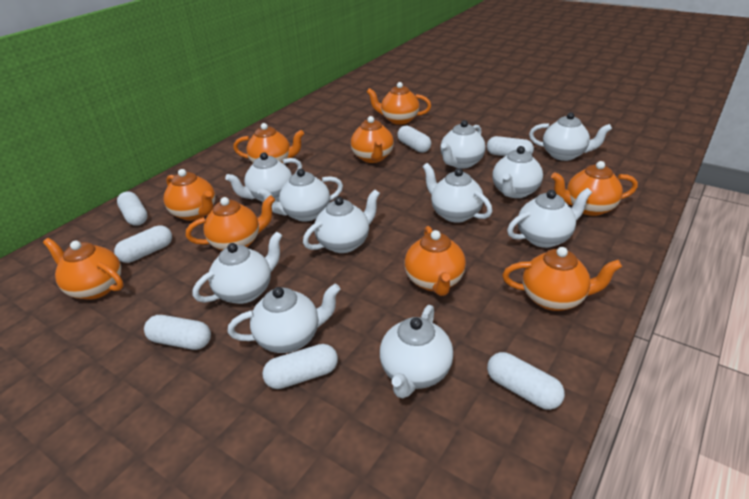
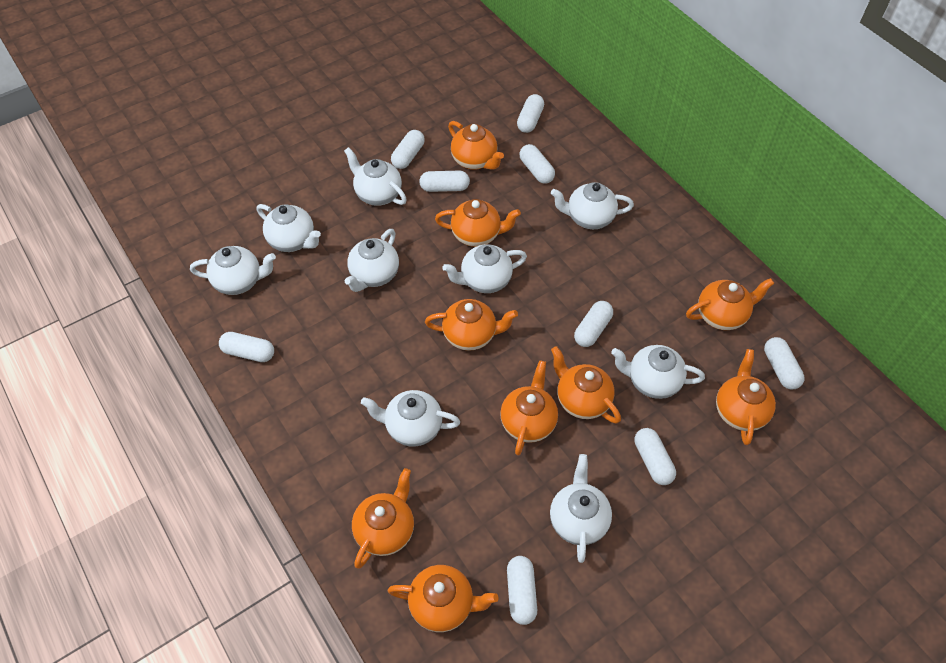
white capsule: [114,225,172,263] [117,191,148,226] [144,315,211,350] [262,344,338,389] [397,125,431,153] [487,136,534,156] [487,352,565,410] = 7 -> [219,332,274,362] [391,130,425,169] [419,171,470,192] [507,556,537,625] [517,94,544,133] [519,144,555,184] [574,301,613,347] [635,428,676,485] [764,337,804,390] = 9
white teapot: [193,231,283,304] [225,152,302,202] [227,284,341,353] [257,169,343,222] [303,189,380,253] [380,305,453,398] [423,163,492,223] [440,120,486,169] [493,146,543,198] [507,188,592,248] [529,112,612,161] = 11 -> [190,246,276,295] [257,204,321,252] [344,147,407,206] [345,229,399,292] [361,390,460,446] [442,244,527,293] [550,454,612,563] [551,182,634,229] [611,345,705,399] = 9

